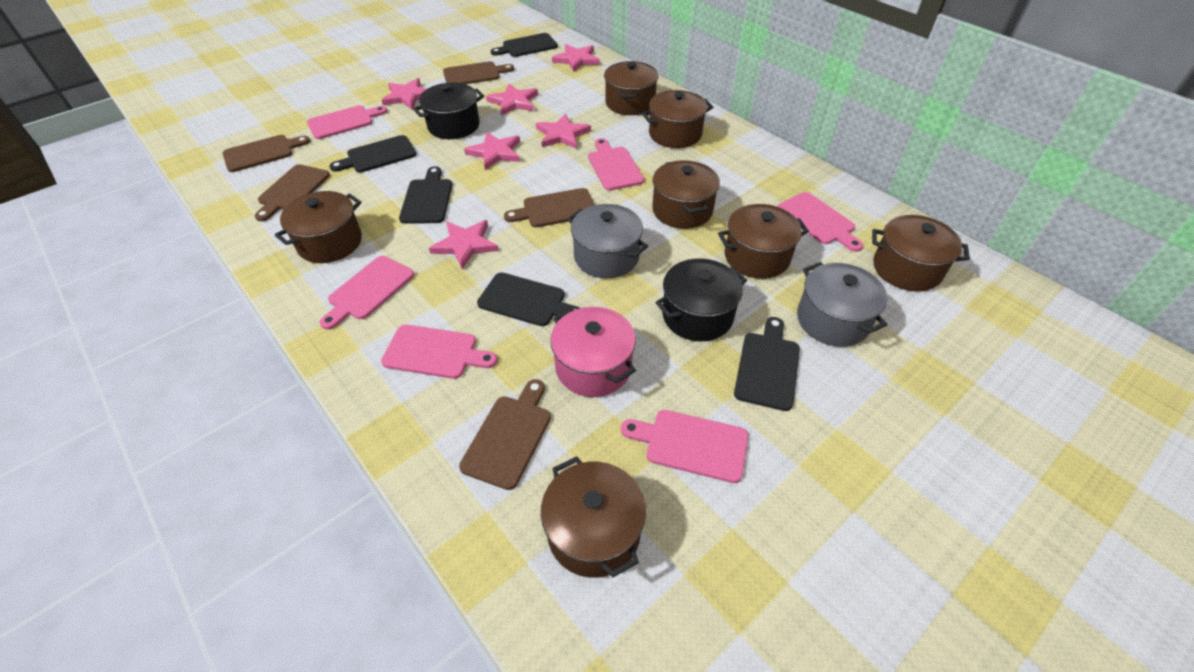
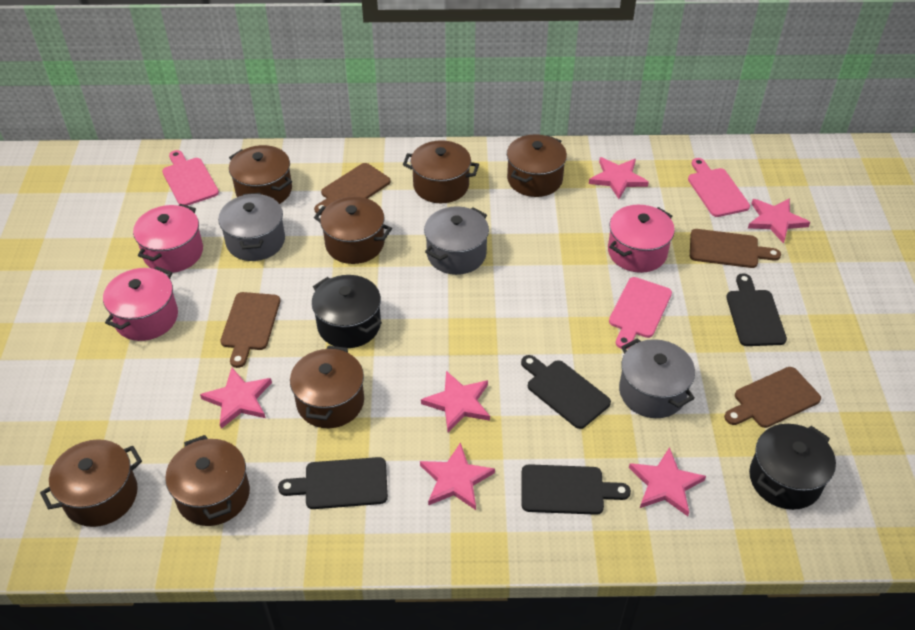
black cutting board: [329,135,416,173] [399,166,452,224] [477,272,580,326] [491,33,558,57] [734,317,800,411] = 5 -> [278,457,388,509] [521,355,611,429] [521,464,631,515] [726,273,787,346] = 4
brown cutting board: [223,135,310,172] [255,164,330,221] [443,61,514,84] [459,379,551,490] [504,188,594,227] = 5 -> [221,292,280,368] [314,163,391,215] [690,229,781,268] [724,367,821,428] = 4
grey pot: [567,204,648,278] [797,262,888,347] = 2 -> [218,193,285,261] [424,207,489,275] [619,338,695,418] = 3
pink cutting board: [307,105,387,139] [320,256,414,330] [381,325,497,379] [588,138,644,191] [621,410,748,483] [777,192,863,252] = 6 -> [162,150,219,206] [609,277,672,349] [688,158,750,217] = 3
pink pot: [550,307,636,397] = 1 -> [103,266,178,341] [133,204,203,273] [608,205,675,273] = 3

